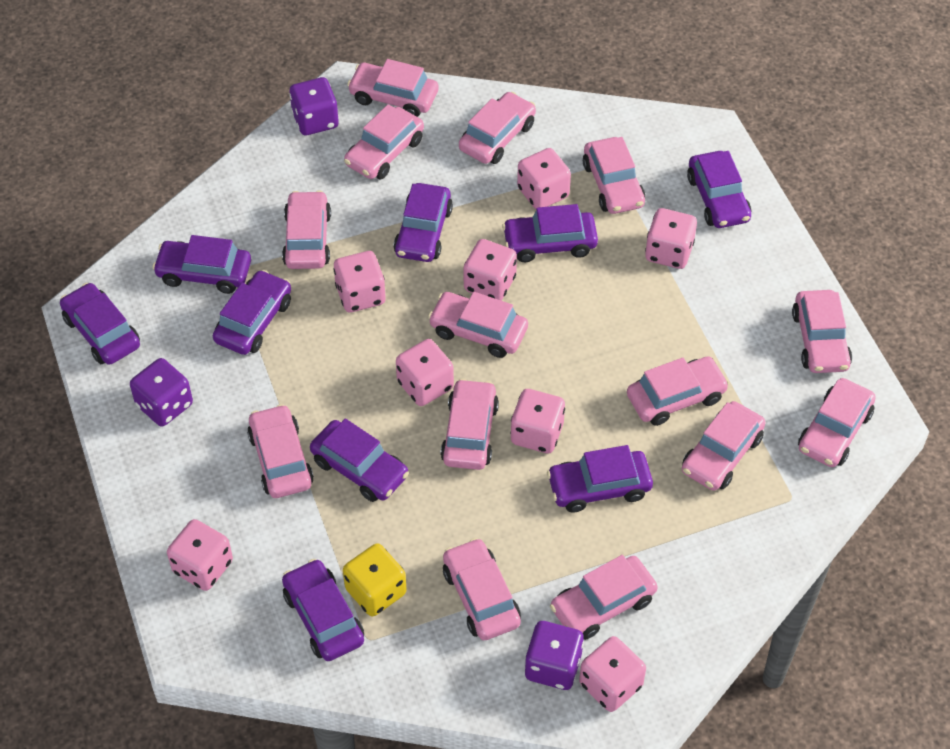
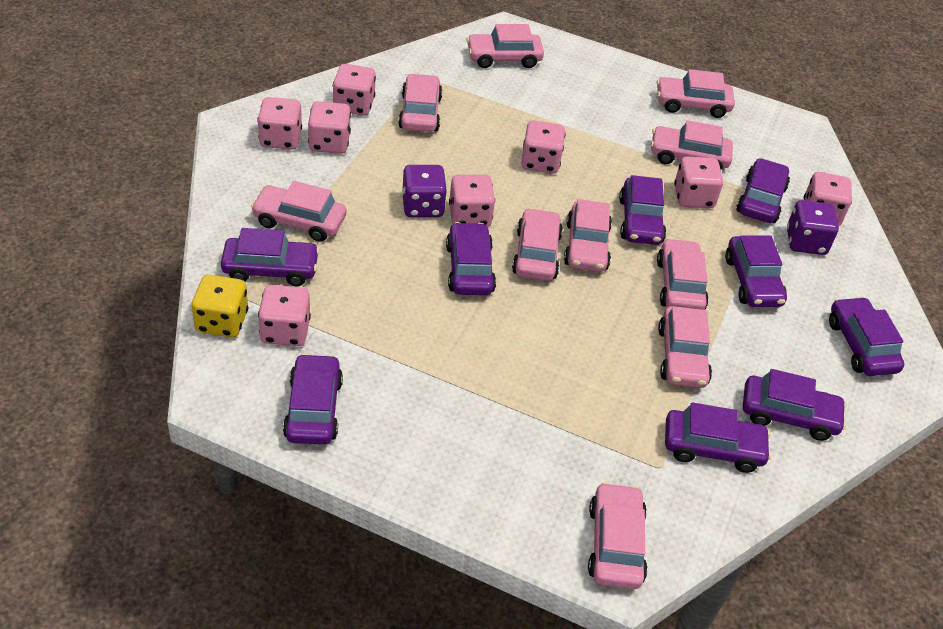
pink car: [247,404,314,498] [282,190,331,269] [344,104,424,179] [347,59,439,117] [428,292,528,358] [440,379,499,470] [443,538,521,640] [459,92,536,164] [550,555,658,640] [583,137,646,214] [627,356,729,426] [682,401,766,491] [792,290,852,373] [798,378,876,467] = 14 -> [251,181,346,242] [398,73,443,132] [466,24,544,68] [512,208,563,281] [564,199,612,272] [588,482,648,589] [651,120,733,170] [657,69,735,118] [657,238,709,310] [658,306,712,388] = 10
purple dice: [130,358,193,426] [289,77,339,135] [525,621,584,690] = 3 -> [402,165,447,217] [787,200,839,255] = 2

